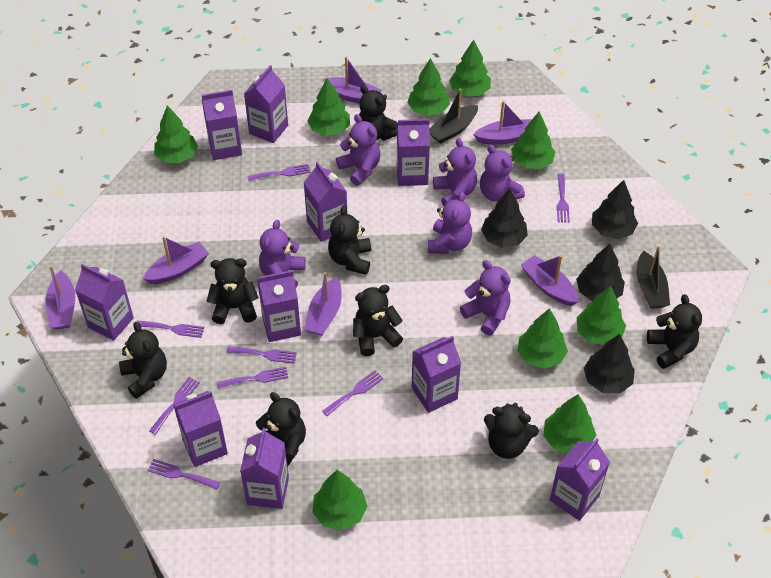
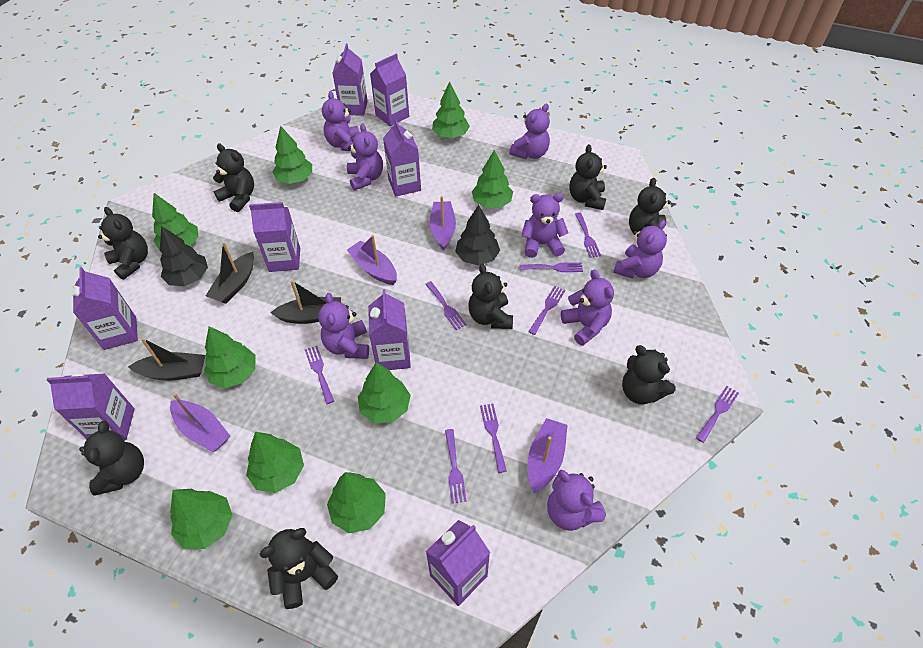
black boat: [429,89,478,144] [637,246,670,309] = 2 -> [128,338,205,381] [206,242,254,304] [270,280,341,324] = 3
black tree: [481,189,528,248] [576,244,625,302] [584,334,635,393] [592,180,638,239] = 4 -> [160,226,208,286] [455,205,500,265] = 2
purple boat: [45,266,75,329] [143,236,209,284] [304,272,342,336] [322,57,382,104] [473,101,532,145] [521,255,578,306] = 6 -> [170,393,230,452] [347,235,397,285] [430,196,456,250] [528,418,568,494] = 4
purple carton: [75,264,134,341] [173,391,228,467] [202,90,242,160] [240,428,289,509] [244,65,288,143] [257,270,301,342] [303,162,347,242] [397,119,430,186] [412,336,461,413] [550,438,610,521] = 10 -> [47,372,135,440] [72,267,138,350] [249,202,300,272] [332,43,368,116] [368,289,411,370] [370,53,409,126] [383,119,421,197] [426,520,490,606] = 8
purple teddy bear: [259,220,306,288] [336,114,381,186] [428,192,472,254] [433,138,477,206] [460,260,511,336] [480,144,525,202] = 6 -> [318,293,369,359] [322,91,359,151] [347,123,383,190] [509,104,550,159] [521,193,568,258] [547,470,606,531] [561,269,614,346] [613,220,667,279] = 8

